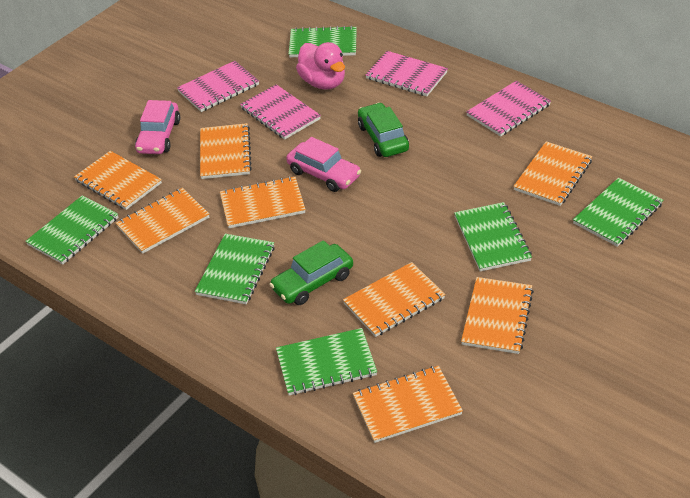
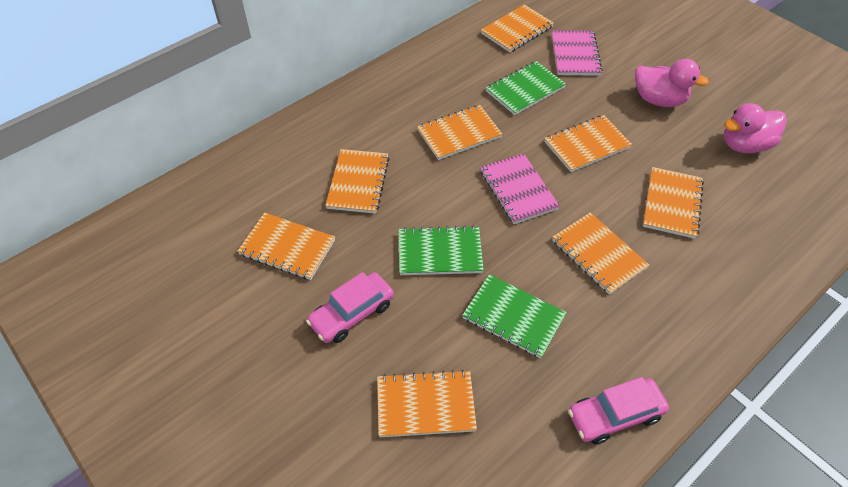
green car: [269,240,353,305] [358,103,409,157] = 2 -> none = 0
green notebook: [25,195,119,264] [195,234,275,304] [276,328,377,395] [289,26,357,57] [454,202,532,271] [573,178,663,247] = 6 -> [399,226,484,275] [462,274,567,358] [486,61,566,115] = 3
pink duck: [296,42,345,90] = 1 -> [635,59,709,107] [724,103,787,153] = 2
pink notebook: [177,61,259,112] [240,84,321,140] [365,51,448,96] [466,81,551,137] = 4 -> [480,153,560,224] [552,30,602,76] = 2

